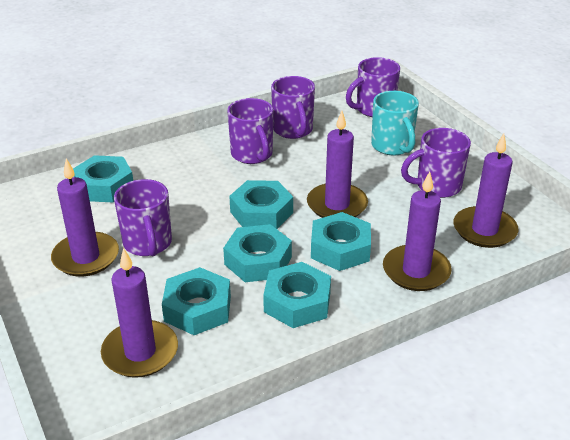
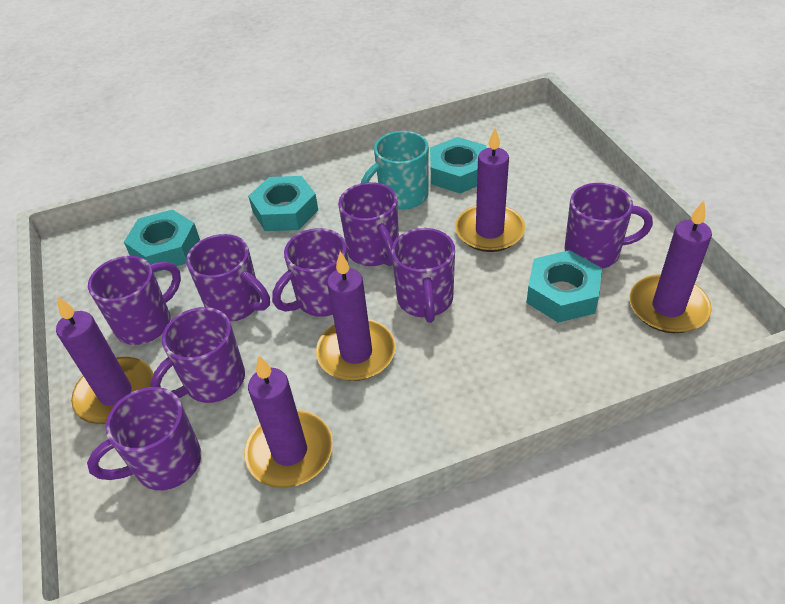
purple mug: [114,179,172,256] [227,98,273,164] [271,76,315,139] [346,57,400,117] [401,128,471,198] = 5 -> [87,387,201,490] [88,256,181,345] [150,307,245,403] [186,234,270,322] [272,228,349,317] [338,182,399,266] [391,228,455,323] [564,183,653,269] = 8
turquoise nut: [73,155,133,203] [162,267,231,335] [223,224,292,282] [229,180,293,229] [263,262,331,328] [311,212,371,271] = 6 -> [124,209,200,273] [248,176,318,231] [430,137,487,193] [527,250,602,323] = 4

